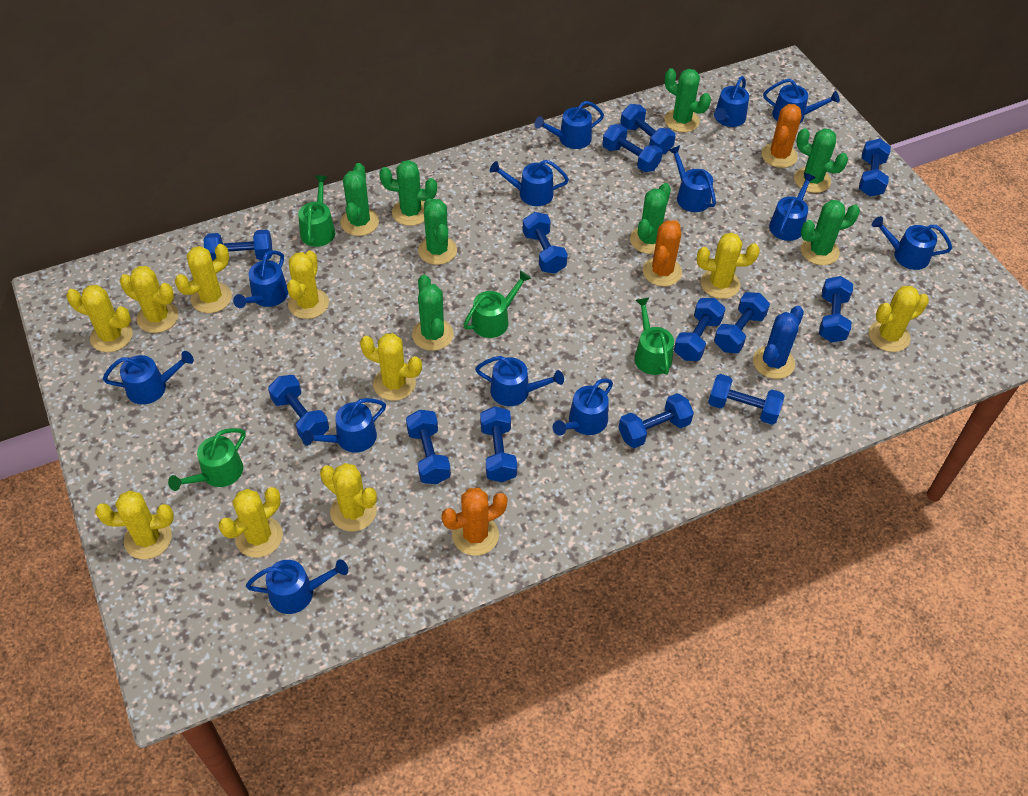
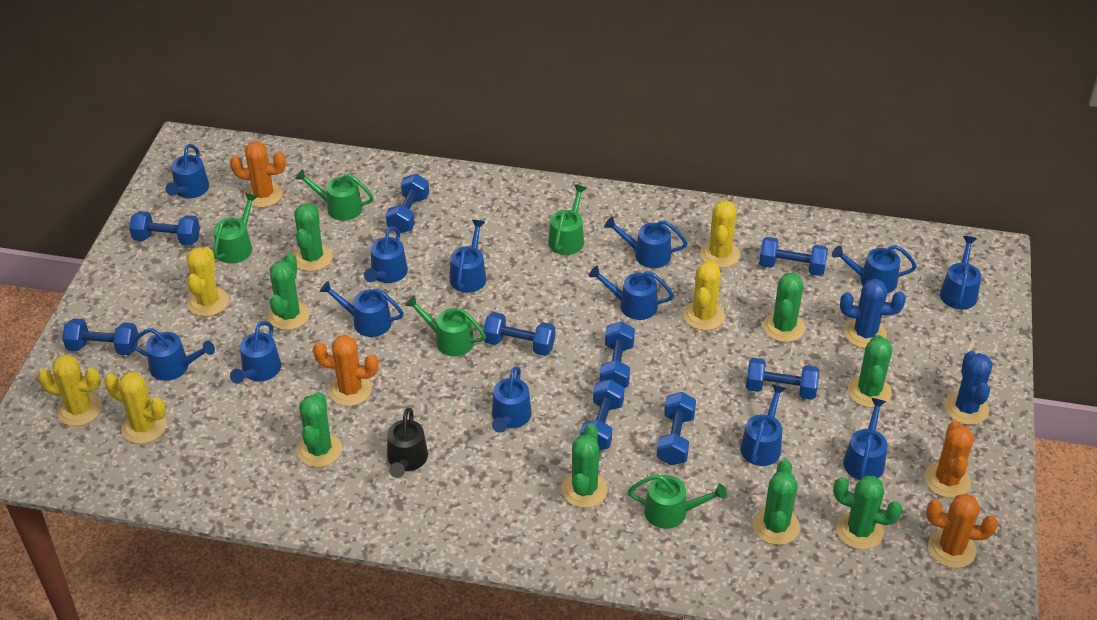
black watering can: none = 0 -> [387,407,428,478] = 1
blue cactus: [753,306,804,379] = 1 -> [840,279,906,349] [944,351,993,425] = 2
blue dumbbell: [204,229,272,261] [268,375,329,439] [406,410,451,484] [480,406,517,482] [522,212,568,274] [602,124,663,172] [619,393,694,448] [620,104,675,154] [674,298,726,361] [708,374,785,425] [714,292,770,353] [819,276,853,342] [859,139,891,197] = 13 -> [62,318,138,355] [129,211,200,245] [386,174,429,233] [483,312,555,356] [580,379,625,450] [600,322,635,388] [657,392,696,465] [746,358,819,400] [759,237,828,276] = 9
green watering can: [168,428,246,491] [298,175,335,247] [463,271,531,338] [634,298,674,375] = 4 -> [213,193,258,263] [295,169,374,221] [405,295,486,356] [548,185,587,255] [628,474,727,529] = 5
orange cactus: [442,488,508,556] [643,220,682,286] [761,104,802,168] = 3 -> [230,141,286,207] [313,335,378,406] [924,421,974,498] [926,494,998,568] = 4
yellow cactus: [66,285,133,352] [95,490,174,559] [120,266,179,333] [175,244,232,313] [218,487,283,558] [287,250,329,319] [320,463,377,532] [360,333,422,401] [697,233,760,299] [869,286,929,352] = 10 -> [37,354,102,426] [104,372,167,444] [187,247,229,316] [683,261,725,330] [700,200,740,268] = 5

